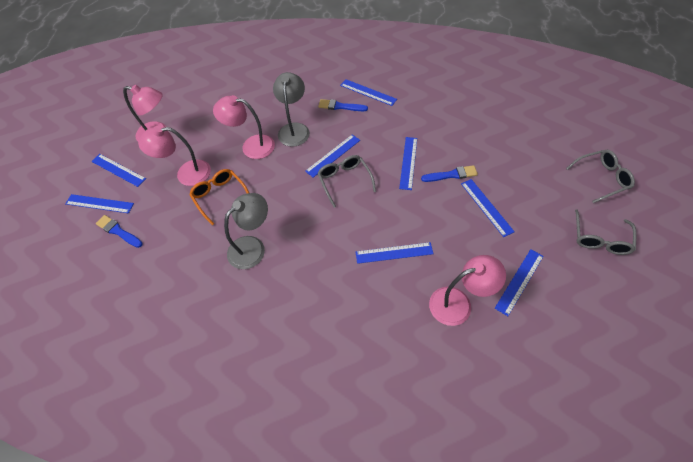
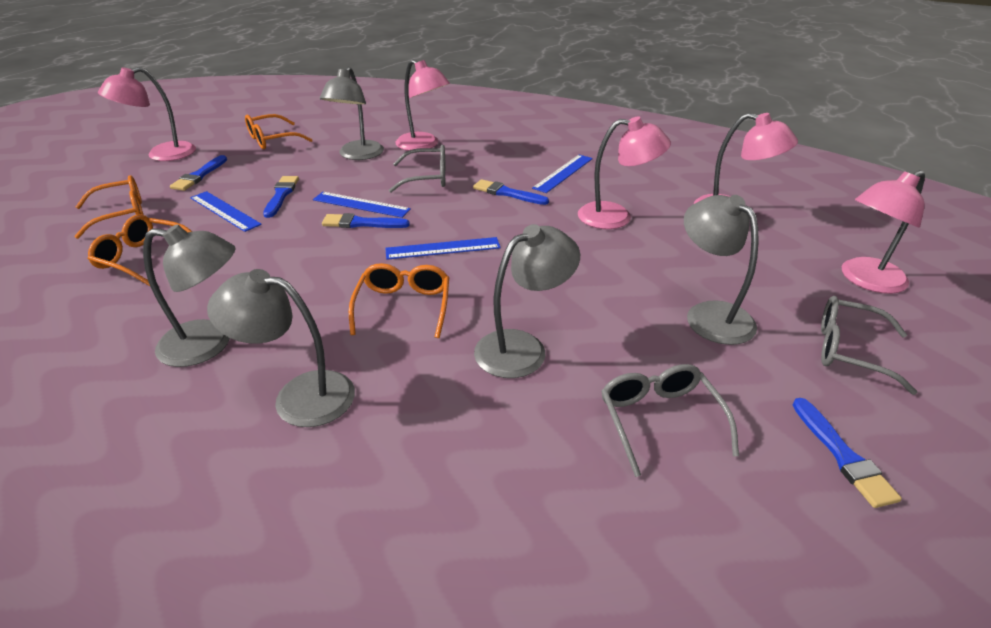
blue brush: [96,215,143,248] [318,99,368,111] [421,165,478,182] = 3 -> [170,155,227,191] [263,176,299,218] [322,213,410,228] [473,179,549,205] [793,398,902,508] = 5
blue ruler: [65,194,134,213] [91,154,146,187] [305,134,360,178] [340,79,397,106] [356,242,433,264] [399,137,417,190] [461,179,515,237] [495,249,544,316] = 8 -> [190,191,262,232] [313,192,411,218] [385,237,501,260] [532,155,593,193] = 4
grey lamp: [224,193,268,269] [273,72,310,147] = 2 -> [143,224,236,367] [207,269,355,427] [320,66,384,160] [474,224,580,378] [684,195,759,345] = 5
orange glasses: [189,169,249,225] = 1 -> [75,175,143,239] [88,214,192,286] [245,114,313,149] [349,263,449,338] = 4
pink lamp: [123,85,166,141] [138,126,211,186] [213,95,275,159] [429,255,506,326] = 4 -> [98,67,196,161] [395,59,450,151] [578,116,671,229] [694,113,798,204] [842,170,925,294] = 5

